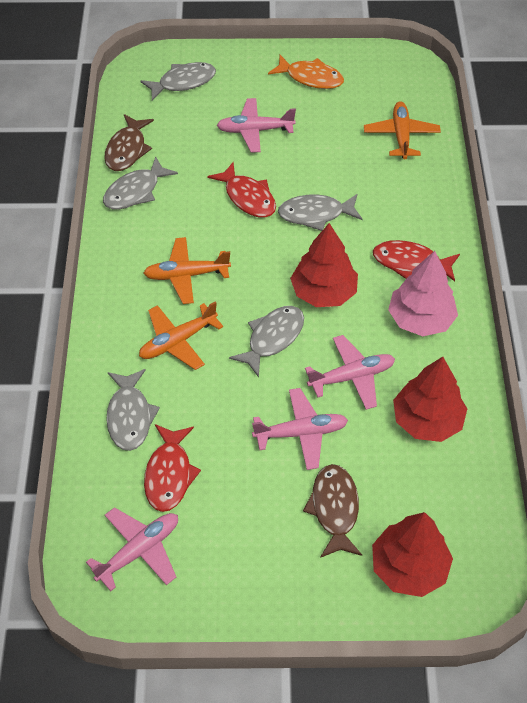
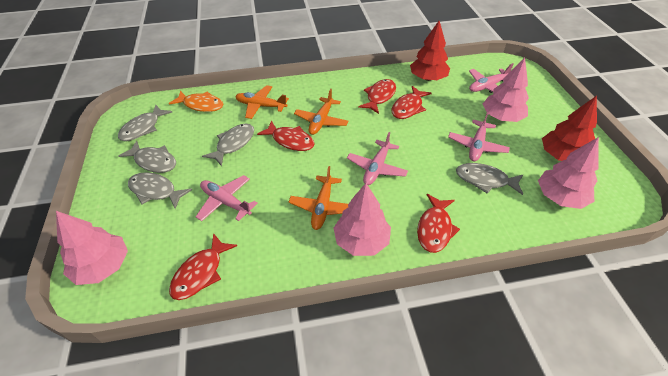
brown fish: [104,114,154,171] [303,464,362,558] = 2 -> none = 0
pink tree: [388,251,458,336] = 1 -> [56,211,128,285] [333,183,391,256] [483,58,529,122] [538,137,599,209] = 4
red fish: [144,424,201,512] [208,162,276,218] [373,240,460,281] = 3 -> [169,233,237,300] [257,120,314,151] [358,79,396,114] [392,86,432,119] [417,194,460,253] = 5
red tree: [290,223,358,307] [372,512,453,597] [393,357,467,442] = 3 -> [410,21,450,81] [542,96,597,161] = 2

